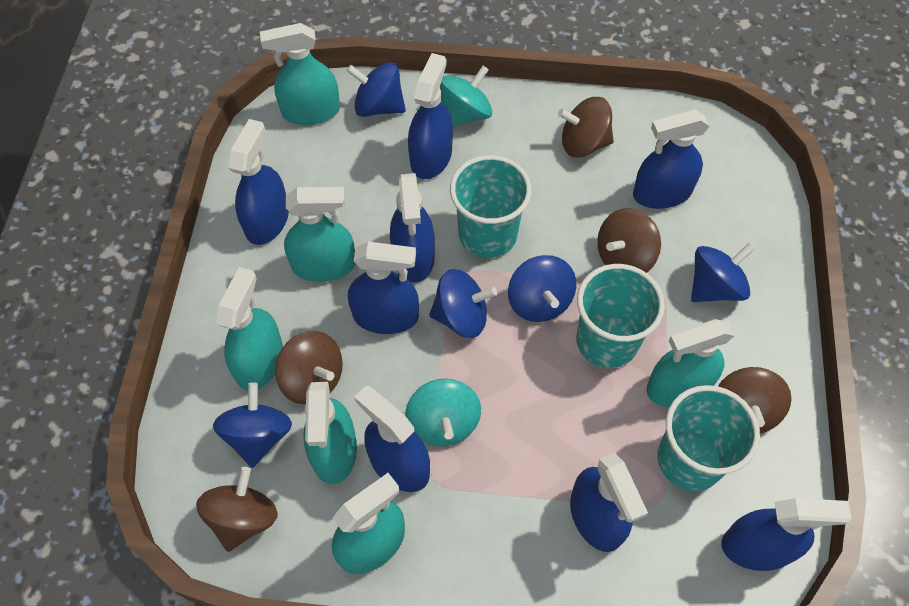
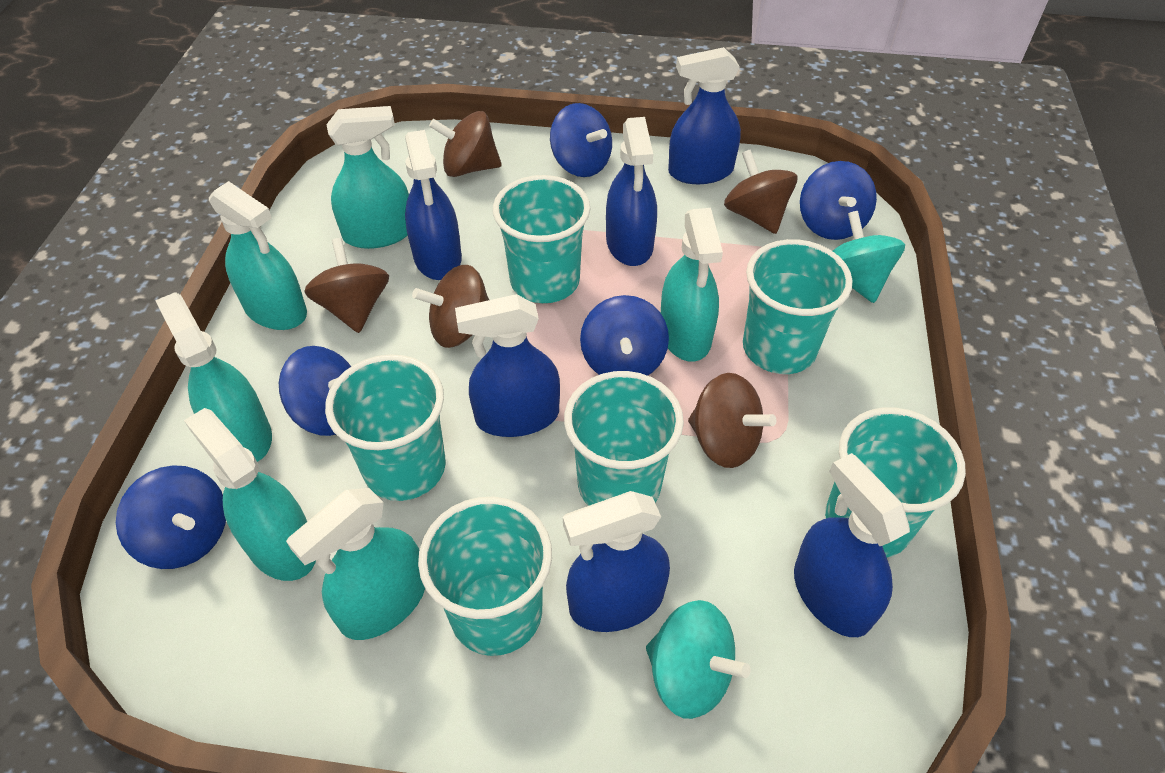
blue spray bottle: [228,119,289,245] [348,242,419,334] [354,386,430,492] [390,173,435,283] [408,53,453,179] [570,453,648,552] [633,109,710,209] [721,498,851,571] = 8 -> [405,130,462,280] [455,294,560,437] [563,491,670,632] [606,117,657,266] [668,47,741,184] [794,453,910,637] = 6
turquoise cup: [450,155,532,258] [576,264,665,368] [658,385,760,491] = 3 -> [325,354,446,501] [418,497,552,656] [493,175,590,303] [564,371,684,506] [743,239,853,374] [825,408,966,557] = 6

